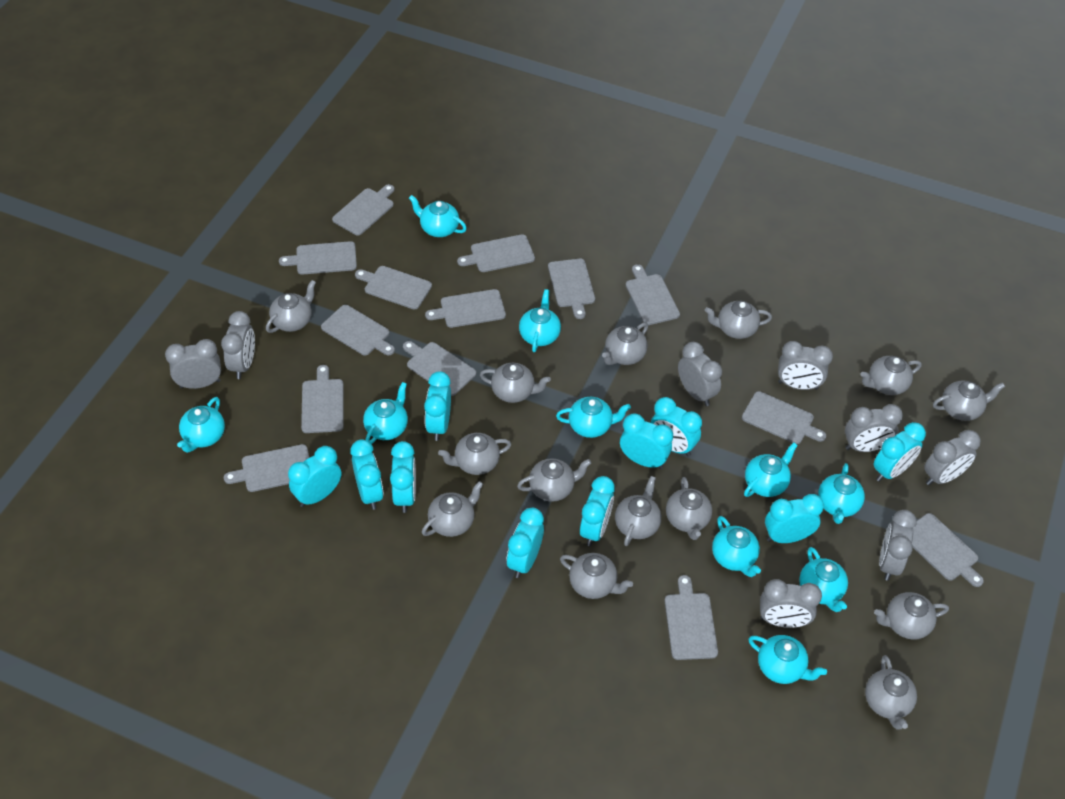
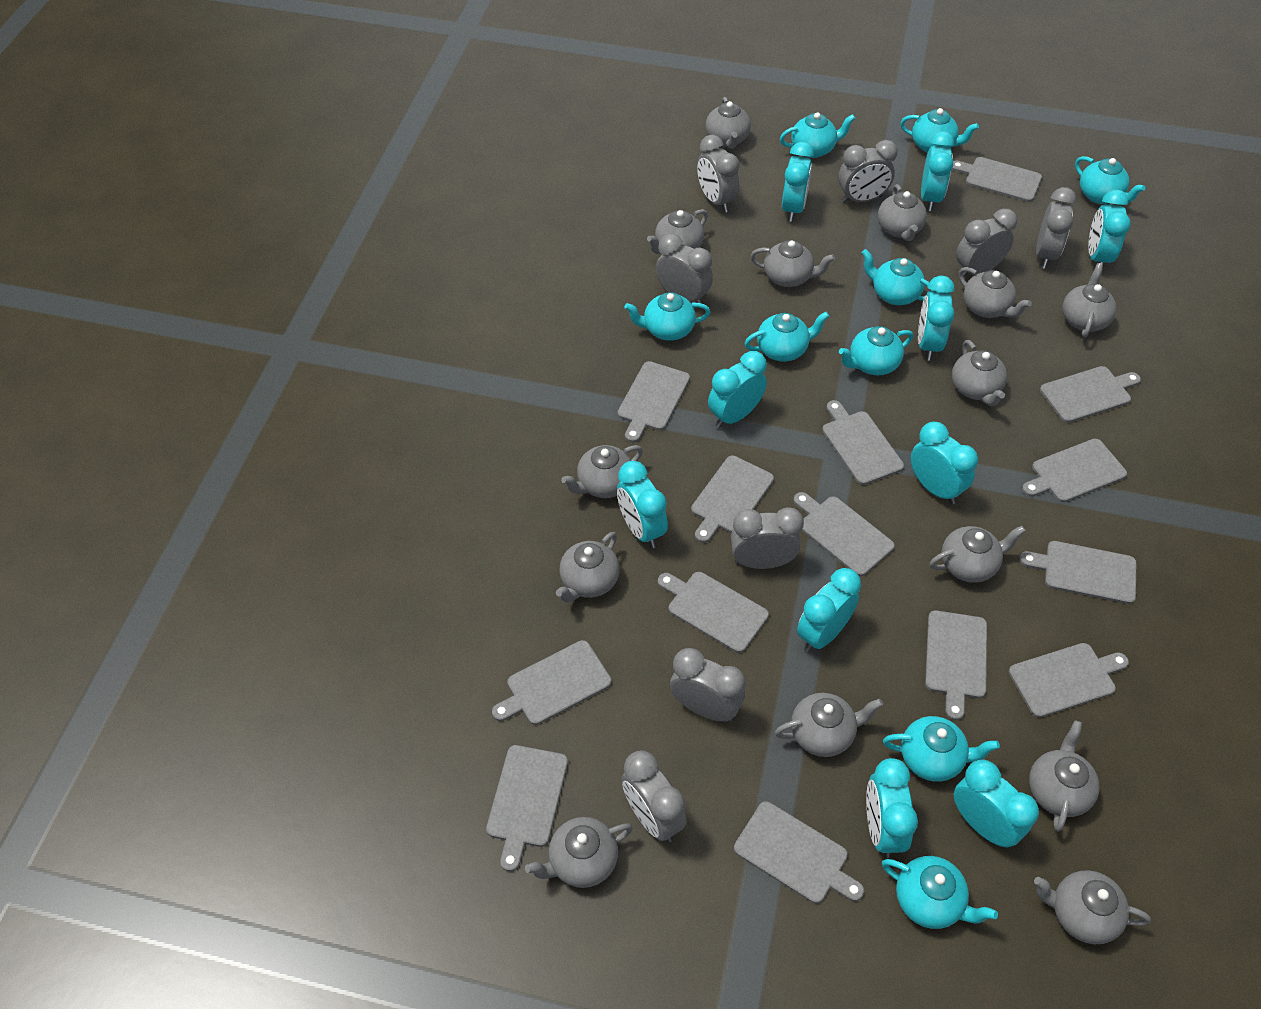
turquoise teapot: [177,397,225,453] [363,382,408,444] [409,195,467,237] [519,289,561,352] [556,397,631,438] [712,516,761,577] [744,442,798,497] [748,635,827,684] [799,547,848,612] [818,463,865,524] = 10 -> [624,292,710,341] [744,312,829,362] [780,112,856,158] [839,326,913,375] [861,249,931,305] [882,856,998,929] [883,716,1000,782] [900,108,979,153] [1075,156,1145,204] = 9

